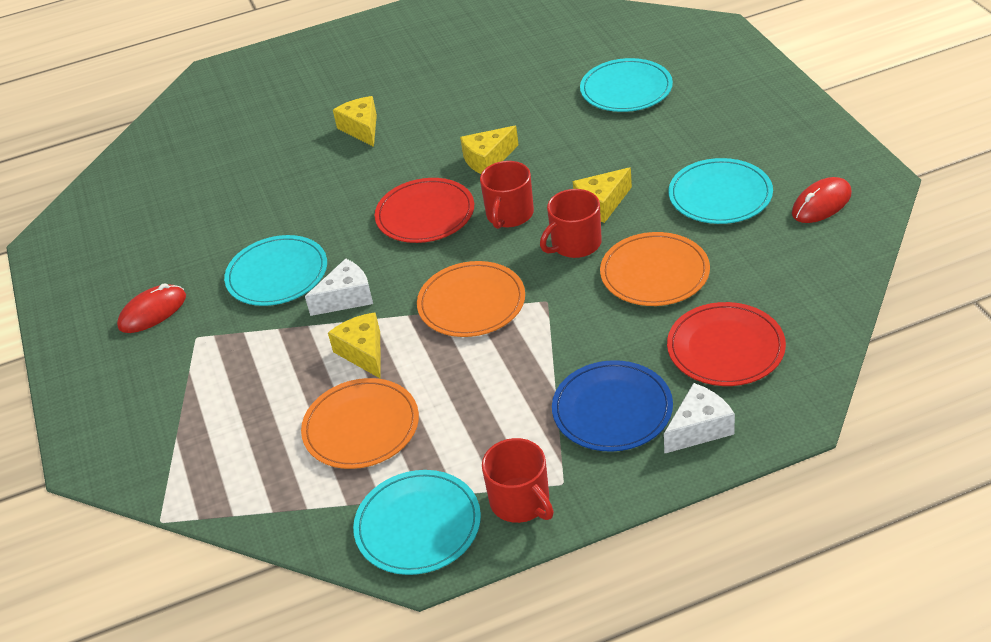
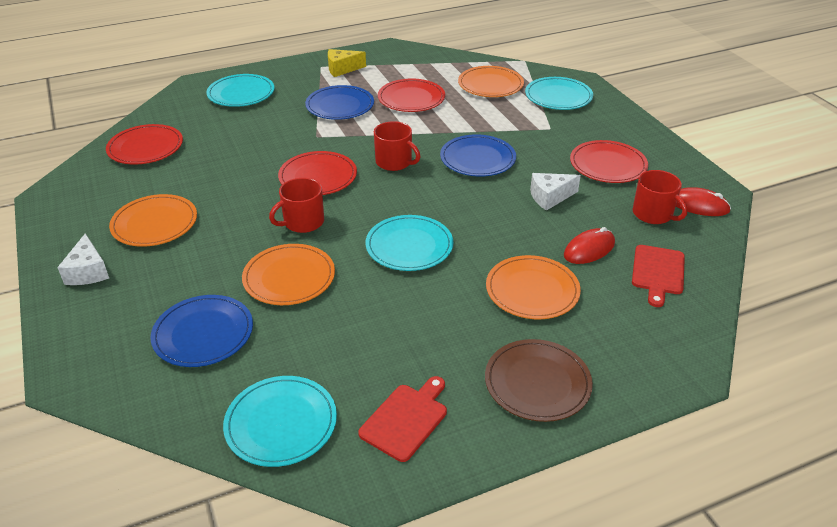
blue plate: [552,360,673,452] = 1 -> [150,295,253,367] [305,85,374,120] [440,134,516,177] = 3
brown plate: none = 0 -> [485,339,593,422] = 1
orange plate: [301,378,419,469] [417,261,525,337] [600,232,710,306] = 3 -> [109,194,197,247] [242,244,335,305] [458,66,524,97] [486,255,581,319] = 4
red cutting board: none = 0 -> [358,376,447,462] [632,245,685,307] = 2
red plate: [375,178,474,243] [667,302,786,386] = 2 -> [106,124,183,164] [278,151,357,195] [378,78,445,112] [570,140,648,183] = 4
yellow cheese: [328,312,381,379] [333,96,377,147] [460,126,519,174] [573,167,632,223] = 4 -> [328,49,366,77] = 1

